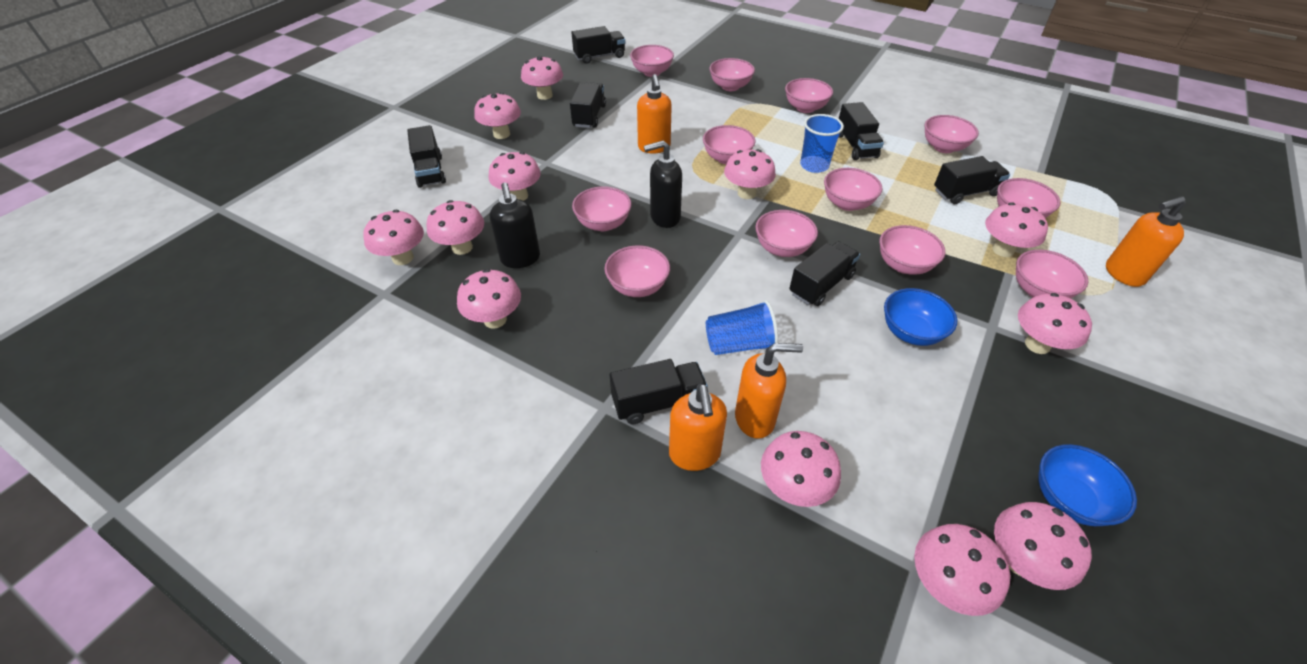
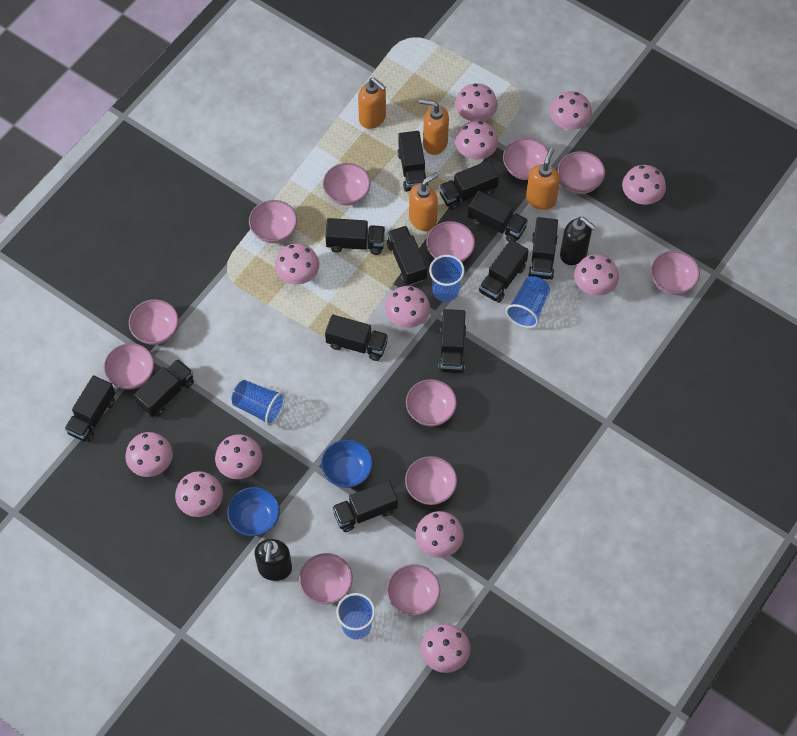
black truck: [407,125,446,188] [570,82,606,128] [571,26,625,64] [610,359,708,424] [789,241,860,306] [839,102,884,160] [934,156,1010,204] = 7 -> [64,375,115,442] [134,359,194,417] [325,218,385,255] [325,314,388,361] [332,480,398,532] [387,226,427,285] [398,131,429,192] [438,309,466,373] [439,160,499,210] [468,191,528,242] [479,240,529,303] [528,217,558,280] = 12
blue cup: [706,300,778,355] [800,114,844,173] = 2 -> [232,380,285,426] [336,593,375,640] [429,255,465,302] [506,276,550,328] = 4

